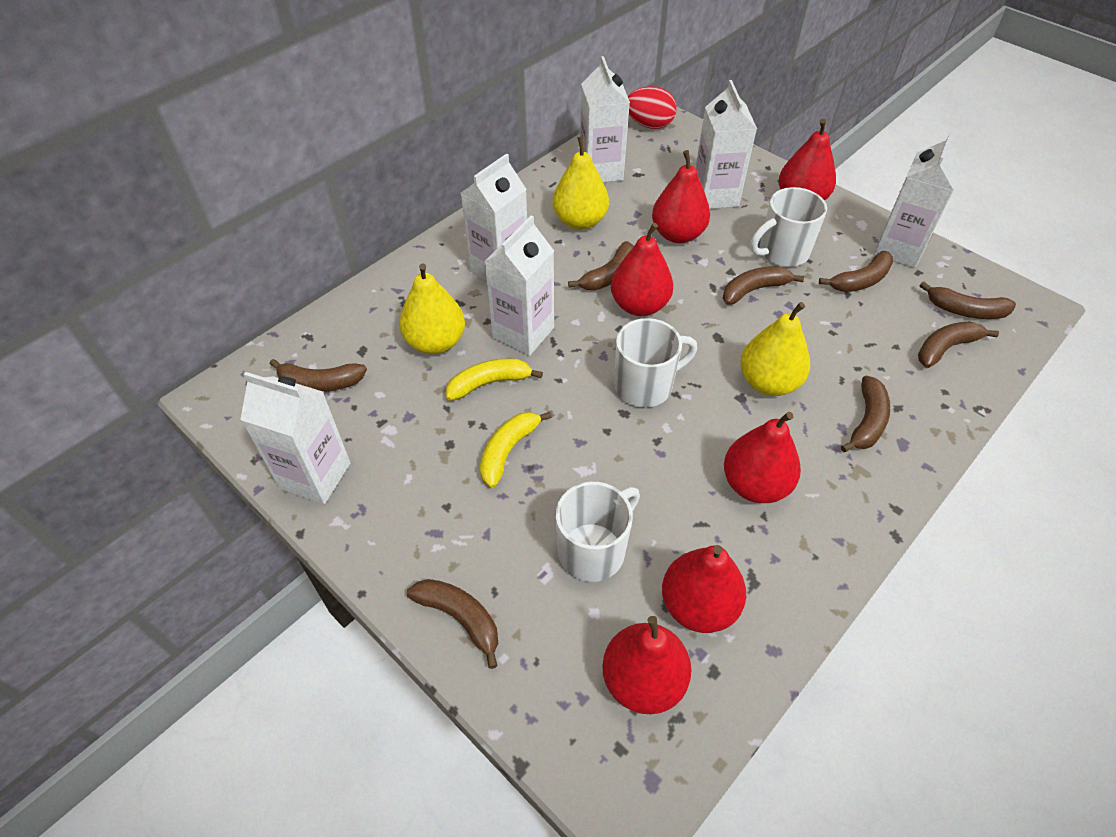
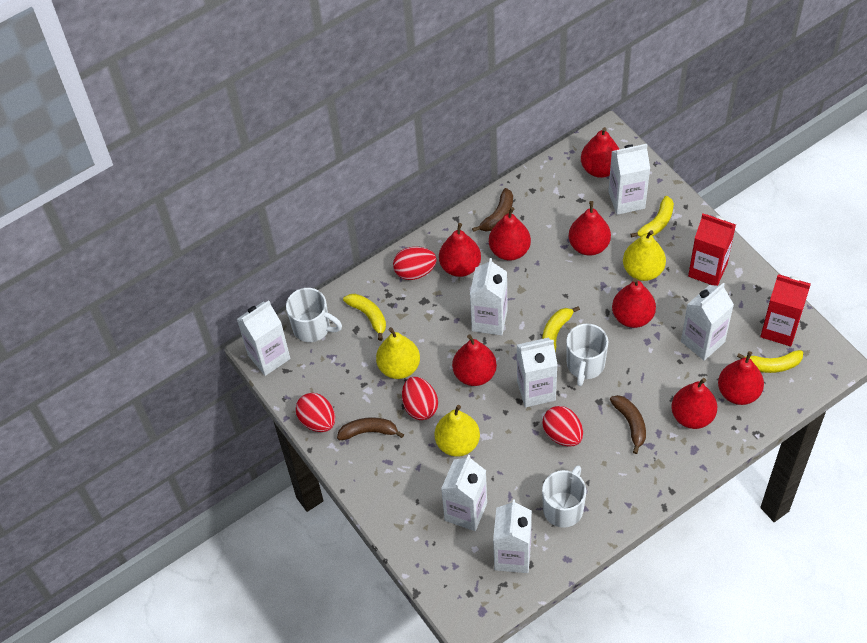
brown banana: [270,359,367,391] [407,579,498,669] [568,241,634,290] [723,266,804,305] [819,251,894,292] [841,376,890,452] [918,321,999,368] [920,281,1016,319] = 8 -> [337,417,404,440] [472,188,513,232] [610,395,646,454] = 3
red carton: none = 0 -> [688,214,736,286] [760,274,811,346] = 2
red egg: [628,86,677,129] = 1 -> [296,393,335,432] [393,247,437,280] [402,377,438,420] [542,406,583,447] = 4
red pear: [602,616,692,714] [611,223,673,316] [652,150,710,243] [662,545,746,633] [724,412,801,503] [779,119,836,201] = 6 -> [439,223,481,277] [452,334,497,386] [489,207,531,261] [569,201,611,256] [581,127,619,178] [612,278,656,328] [671,378,717,429] [718,351,764,405] = 8
white carton: [240,372,350,504] [461,153,527,281] [484,215,554,356] [580,56,630,182] [695,80,757,209] [874,133,963,268] = 6 -> [237,301,290,376] [441,455,487,531] [470,258,508,335] [493,500,532,573] [517,337,557,407] [608,144,650,215] [681,283,734,361] = 7
yellow banana: [446,358,543,401] [480,412,552,488] = 2 -> [343,294,386,341] [542,306,580,351] [630,196,674,238] [737,350,803,373] = 4

